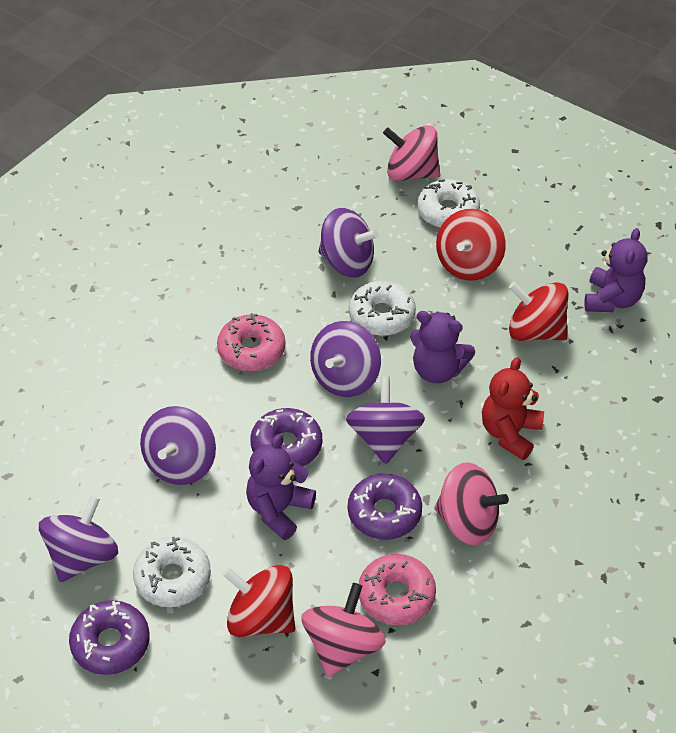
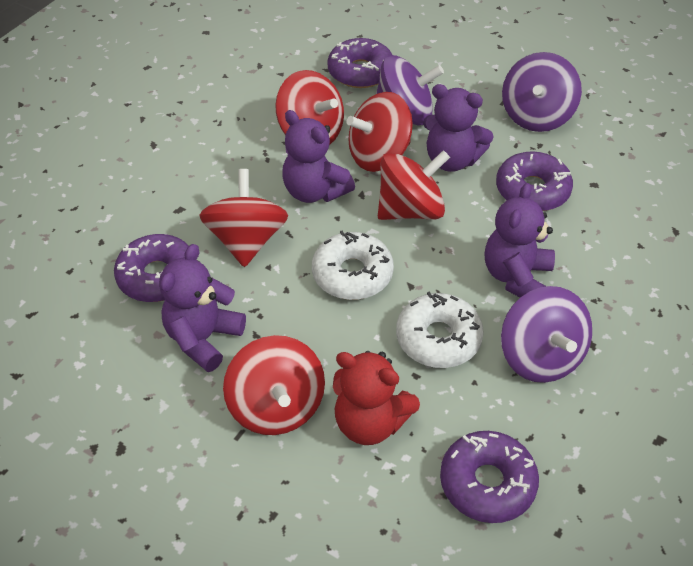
pink donut: [217,313,285,371] [359,554,436,625] = 2 -> none = 0
pink spinning top: [301,583,386,677] [383,125,440,181] [434,462,509,545] = 3 -> none = 0
purple donut: [69,600,150,675] [250,408,322,467] [348,473,422,540] = 3 -> [114,234,189,302] [327,38,392,88] [440,431,539,523] [496,151,573,211] = 4
purple spinning top: [39,495,118,582] [140,406,216,485] [310,321,381,397] [318,208,379,278] [346,377,425,464] = 5 -> [376,55,444,126] [501,286,592,383] [502,52,582,132] = 3
purple teddy bear: [246,434,316,540] [410,311,475,383] [584,228,647,312] = 3 -> [159,244,246,372] [282,110,355,203] [423,84,494,172] [485,183,555,297] = 4
red spinning top: [223,565,295,637] [436,209,506,280] [509,282,569,341] = 3 -> [199,169,288,267] [223,335,325,435] [275,70,344,145] [346,92,413,172] [378,150,450,220] = 5
white donut: [133,537,211,607] [349,281,416,336] [417,179,480,228] = 3 -> [312,231,394,300] [396,292,484,368] = 2

